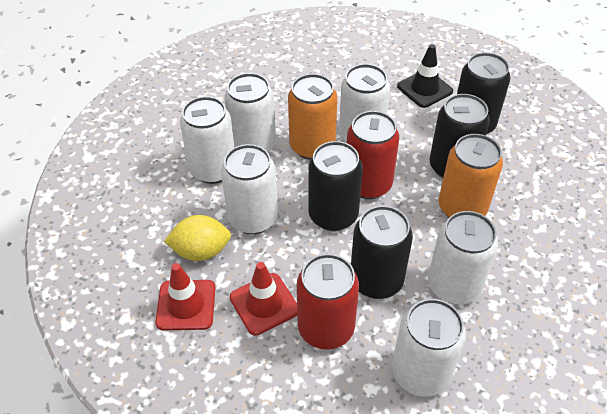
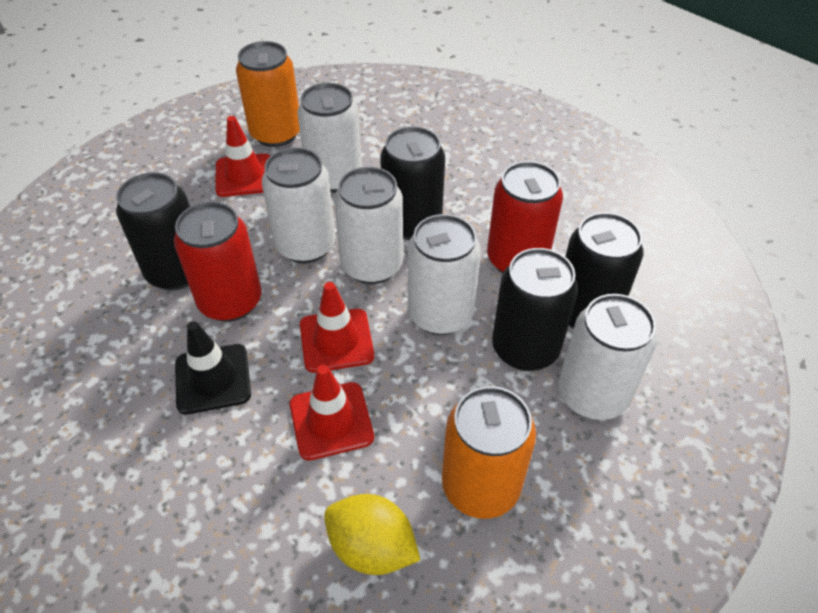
red traffic cone: [155,263,215,330] [230,262,297,336] = 2 -> [215,116,270,197] [290,365,374,461] [300,282,374,373] = 3
white can: [180,96,235,184] [221,144,278,234] [224,73,276,153] [339,64,390,143] [392,299,466,397] [428,211,498,304] = 6 -> [262,147,336,263] [298,83,362,193] [334,167,403,284] [408,214,481,335] [558,294,657,420] = 5

